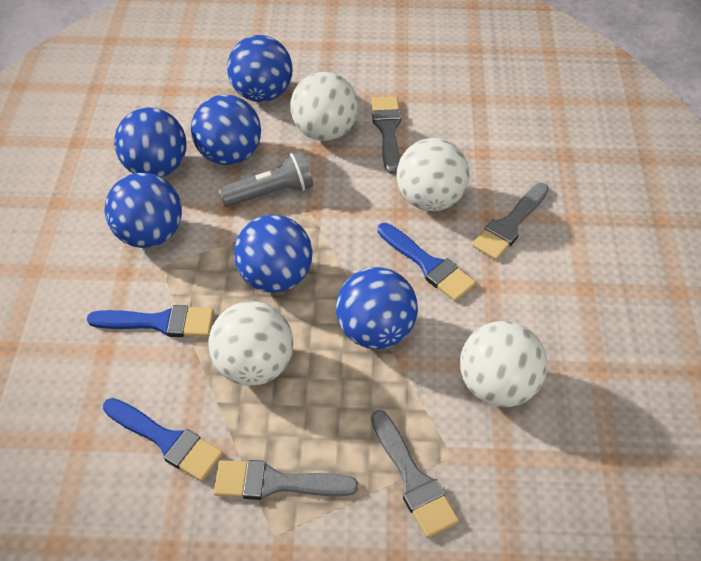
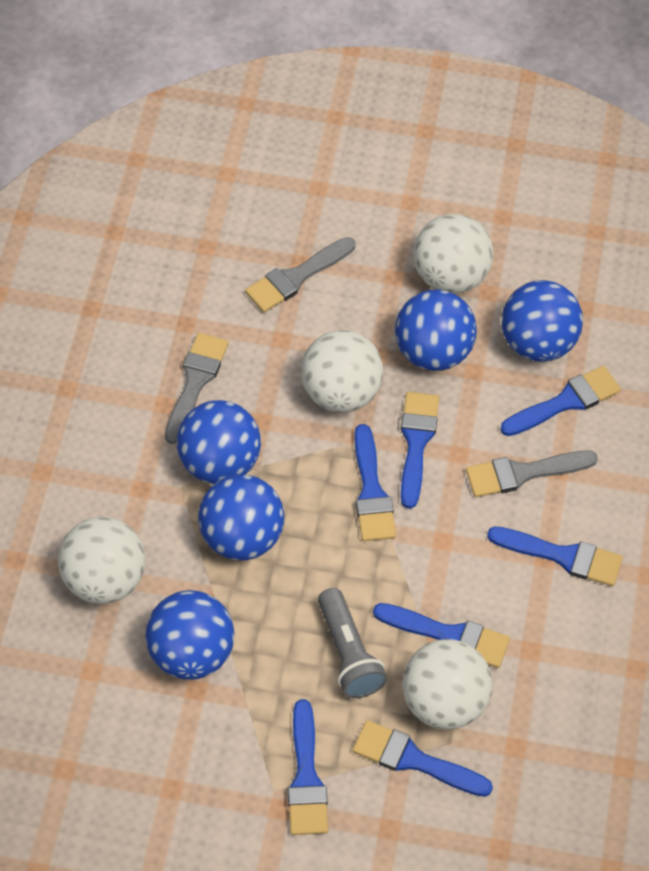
blue ball: [105,173,182,248] [114,107,186,177] [191,95,261,165] [227,35,292,102] [234,215,312,293] [336,267,418,349] = 6 -> [145,590,235,680] [177,400,261,484] [198,474,284,560] [395,289,477,371] [501,280,583,362] = 5
blue brush: [87,305,214,337] [103,398,223,481] [378,223,476,301] = 3 -> [288,699,328,835] [353,720,493,797] [354,424,396,541] [373,603,510,668] [401,392,439,509] [487,526,623,586] [500,366,621,436] = 7
grey brush: [214,460,358,500] [371,96,401,174] [371,410,459,538] [472,183,549,260] = 4 -> [165,333,228,444] [245,237,356,312] [466,450,598,497] = 3

